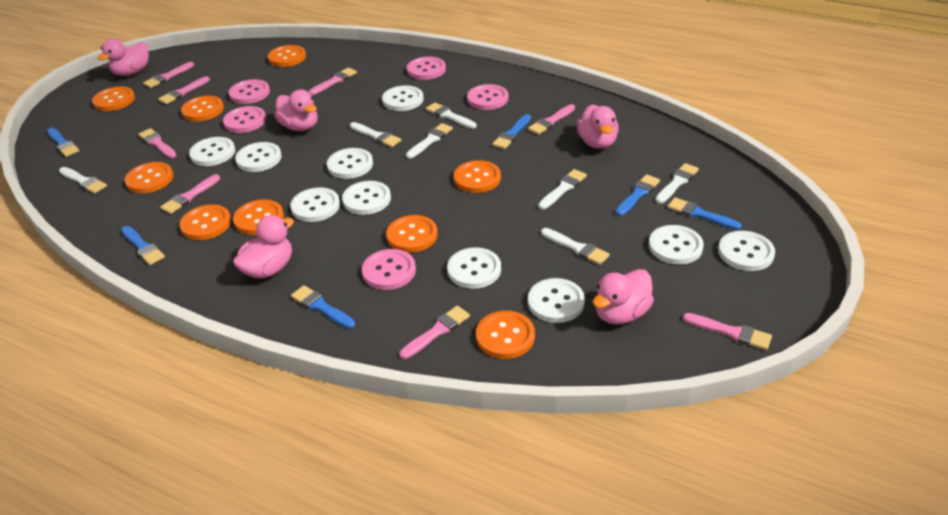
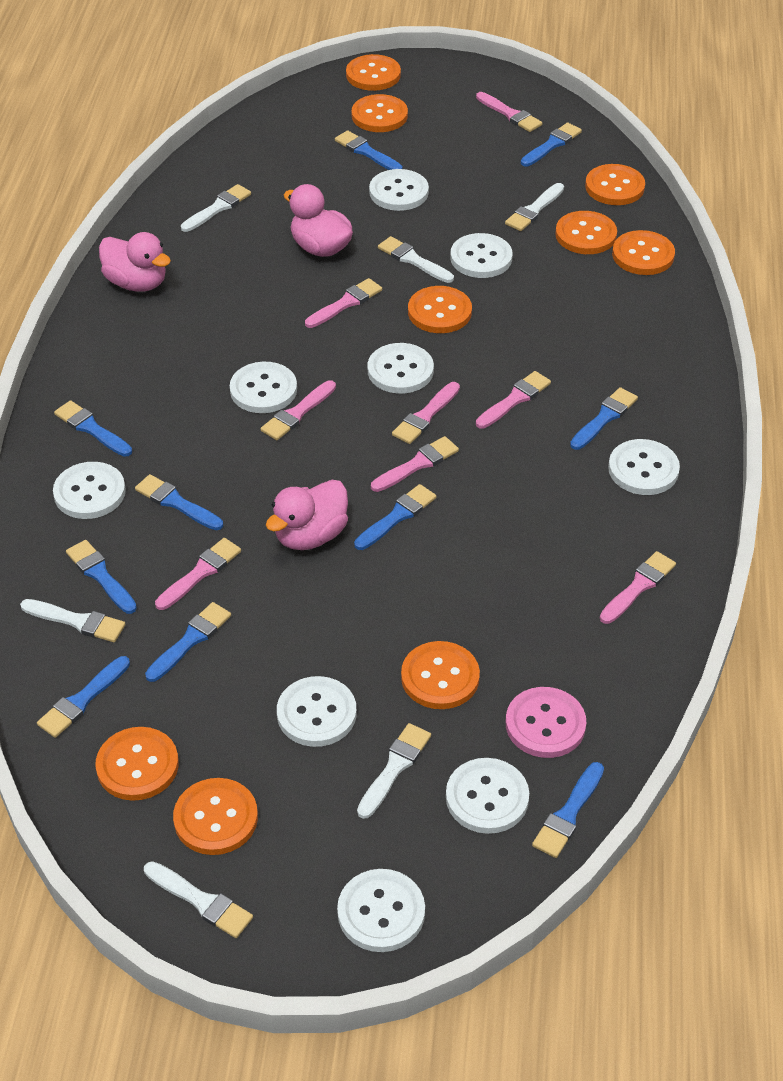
blue brush: [47,128,79,157] [121,226,165,265] [291,285,355,329] [492,114,531,149] [615,174,660,216] [668,197,742,230] = 6 -> [37,656,130,738] [54,400,132,457] [66,540,137,614] [135,474,223,530] [145,602,231,682] [335,130,402,170] [354,484,436,550] [521,123,582,167] [532,762,604,858] [570,387,638,450] = 10
pink button: [223,106,266,133] [229,79,270,104] [362,249,416,290] [407,57,446,80] [467,84,508,110] = 5 -> [506,687,586,758] = 1
pink duck: [98,39,149,76] [233,215,294,278] [275,89,318,131] [577,104,619,149] [593,269,654,325] = 5 -> [99,232,171,292] [266,480,348,550] [283,184,353,257] = 3
white brush: [59,167,107,194] [350,122,401,147] [406,123,453,158] [426,102,476,129] [538,169,587,209] [541,228,610,265] [655,163,699,203] = 7 -> [20,599,125,642] [144,861,253,938] [181,184,251,232] [357,723,431,819] [378,236,454,283] [505,183,564,231] = 6
white button: [189,137,235,166] [235,142,282,172] [290,187,340,222] [327,148,373,179] [342,181,391,215] [382,85,423,111] [447,247,501,289] [528,278,585,323] [649,225,704,264] [718,231,775,271] = 10 -> [53,462,126,519] [230,362,297,413] [277,676,357,747] [337,869,425,952] [368,343,434,393] [369,169,429,211] [446,758,529,834] [450,233,513,278] [608,439,680,495] = 9

